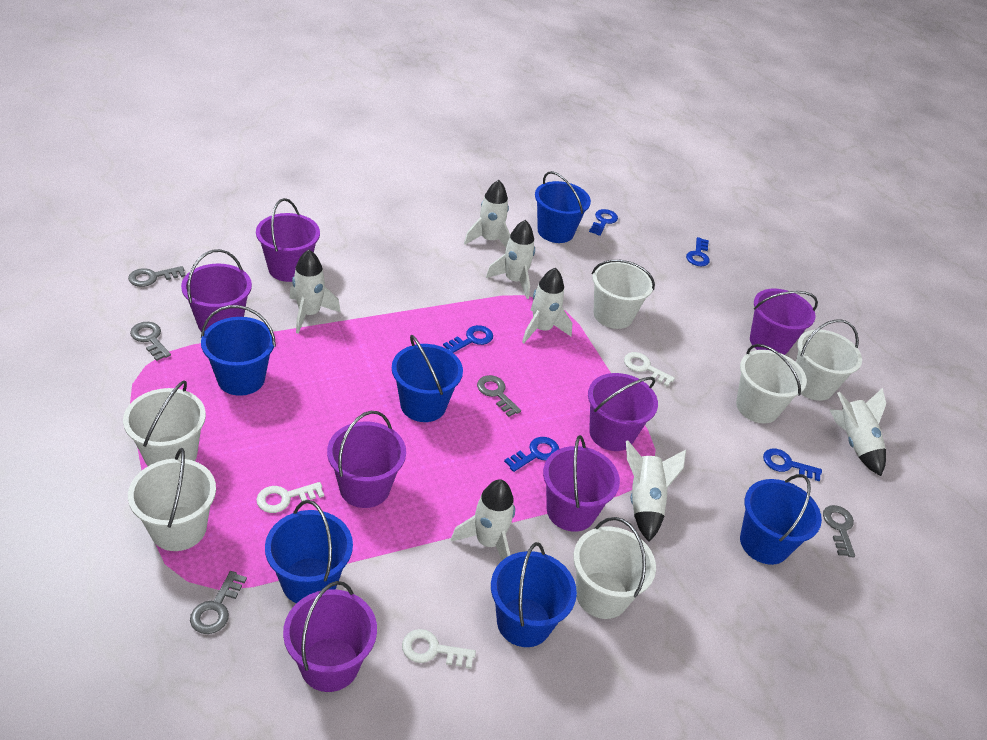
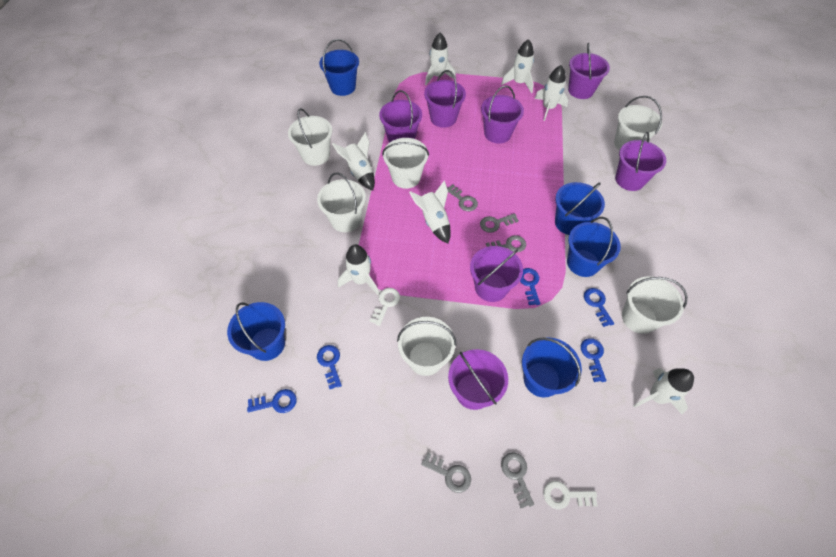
blue bucket: [201,305,276,396] [265,500,353,603] [392,335,463,422] [491,542,577,647] [535,171,591,243] [740,474,822,565] = 6 -> [227,302,285,361] [319,39,359,96] [522,337,582,398] [555,182,605,235] [567,217,621,277] = 5
white key: [256,482,324,513] [402,629,476,669] [624,352,675,387] = 3 -> [370,288,400,326] [543,481,597,509] = 2

